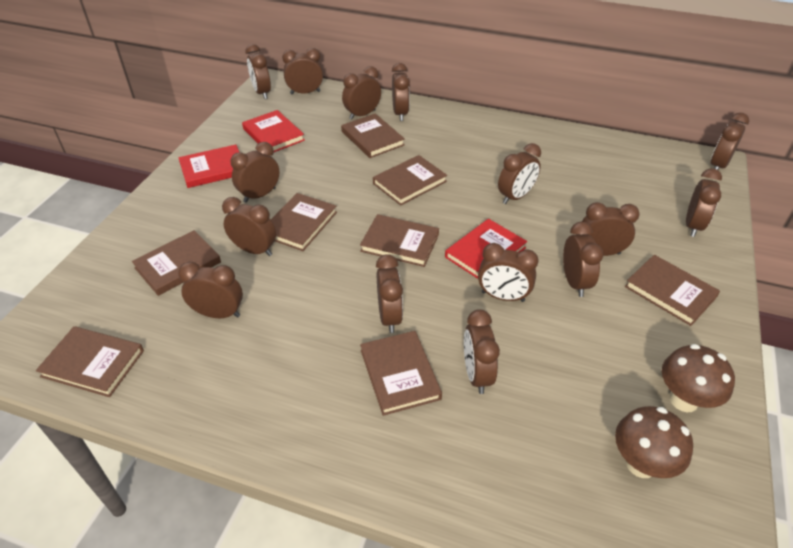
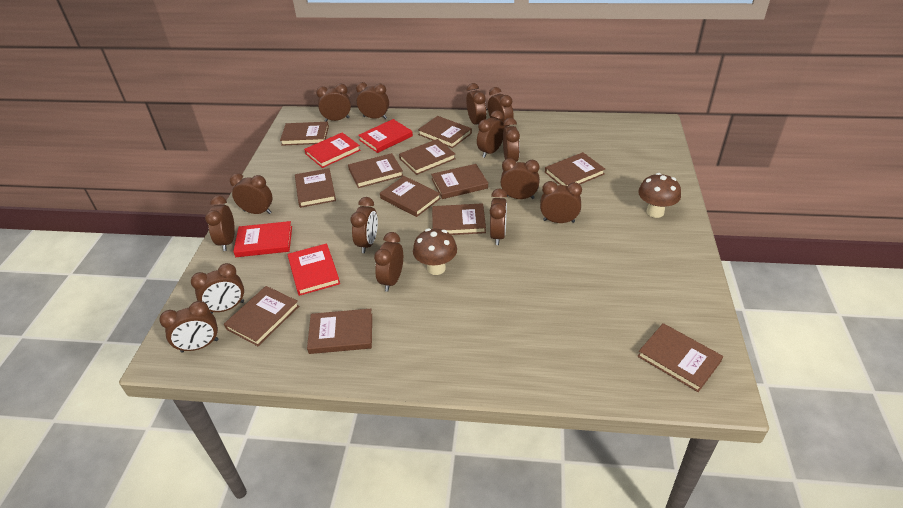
brown book: [36,326,144,397] [132,230,221,296] [271,193,337,251] [341,113,405,158] [360,214,439,267] [360,331,442,416] [373,155,447,205] [625,255,720,326] = 8 -> [224,286,299,346] [280,122,329,146] [295,168,336,208] [307,309,372,354] [348,153,403,188] [380,176,441,217] [399,139,456,175] [418,116,472,148] [431,164,488,199] [432,203,486,235] [545,152,605,186] [638,323,723,392] = 12
red book: [178,145,240,188] [242,110,305,152] [445,219,527,279] = 3 -> [233,221,292,257] [288,243,340,296] [304,133,360,168] [358,119,413,153] = 4

